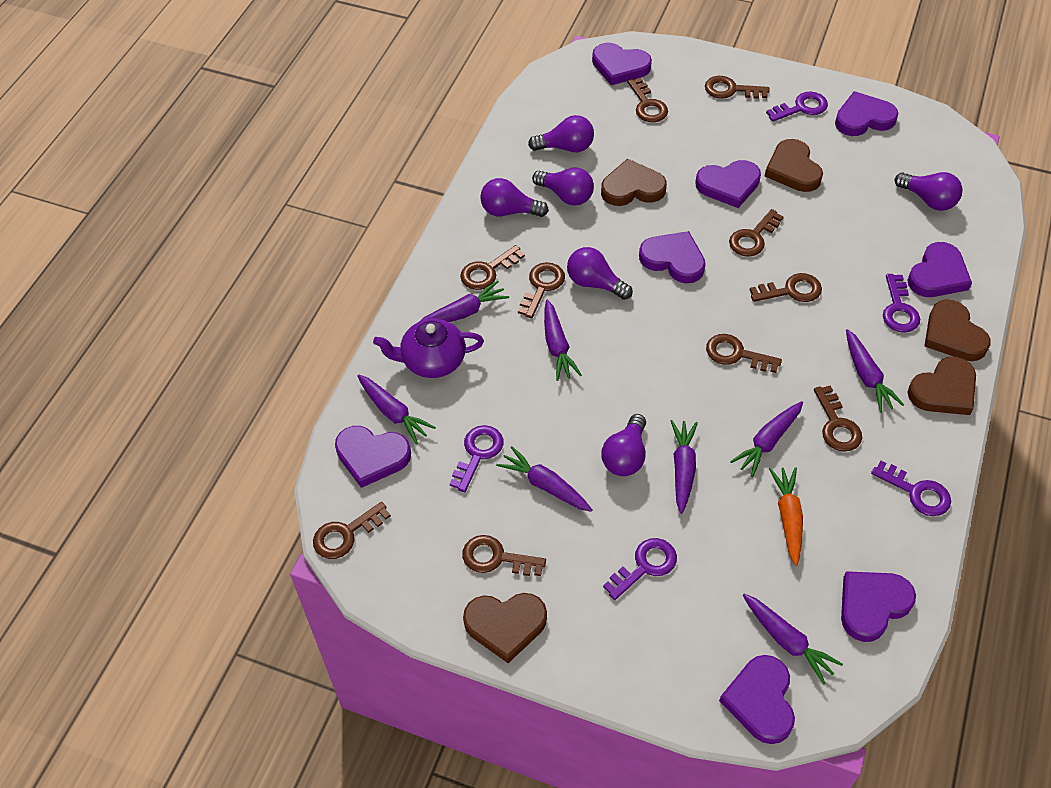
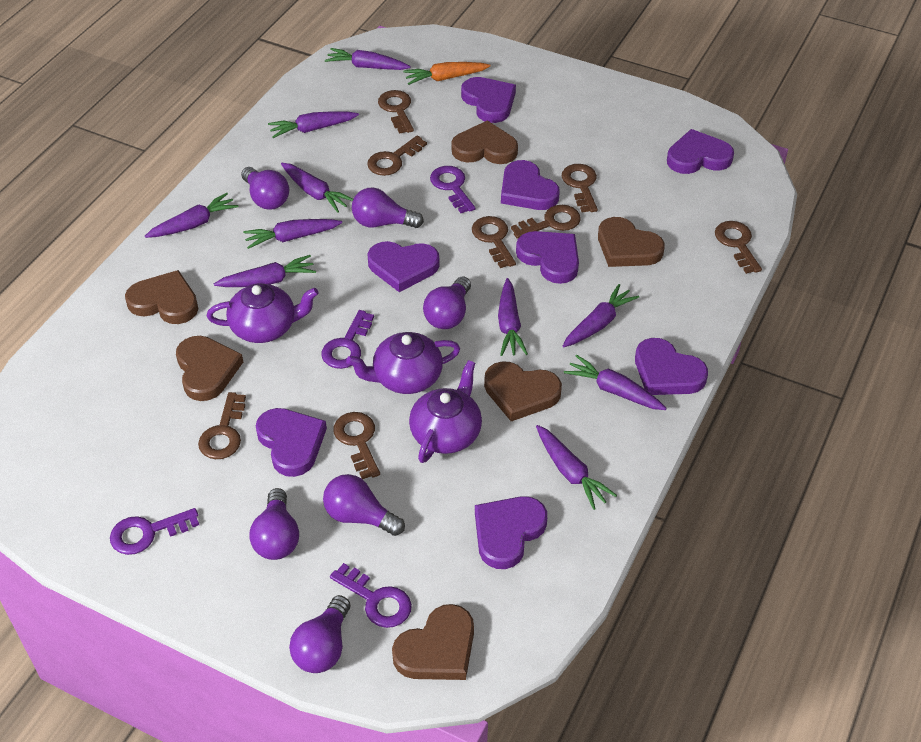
brown heart: [463,593,547,663] [601,158,667,206] [765,139,823,192] [908,357,976,415] [924,299,991,361] = 5 -> [125,270,198,324] [176,336,243,401] [392,604,474,680] [452,120,518,164] [484,361,562,421] [598,217,665,267] = 6
brown key: [313,502,391,559] [460,245,525,290] [462,535,546,576] [518,262,565,318] [627,77,668,122] [705,76,769,99] [706,334,782,373] [729,209,784,257] [750,273,822,302] [814,386,862,452] = 10 -> [198,392,246,459] [333,412,380,479] [367,136,427,176] [378,90,414,134] [472,216,516,268] [511,205,581,239] [561,164,598,213] [715,221,762,274] = 8
purple carrot: [357,374,436,444] [419,280,509,322] [496,446,592,512] [544,300,582,381] [671,420,698,514] [730,401,803,477] [743,594,843,685] [846,329,904,413] = 8 -> [145,193,238,238] [214,255,316,287] [243,219,342,249] [268,111,359,138] [281,163,353,213] [325,48,411,70] [498,278,528,356] [536,425,617,510] [563,284,639,347] [564,355,667,410] = 10
purple key: [450,425,503,492] [603,538,677,600] [766,91,828,122] [871,461,951,516] [883,274,920,333] = 5 -> [110,508,199,555] [321,310,374,369] [330,563,412,628] [430,166,476,213] = 4
purple teapot: [373,319,484,378] = 1 -> [207,284,319,343] [346,332,460,394] [409,360,482,463] = 3

